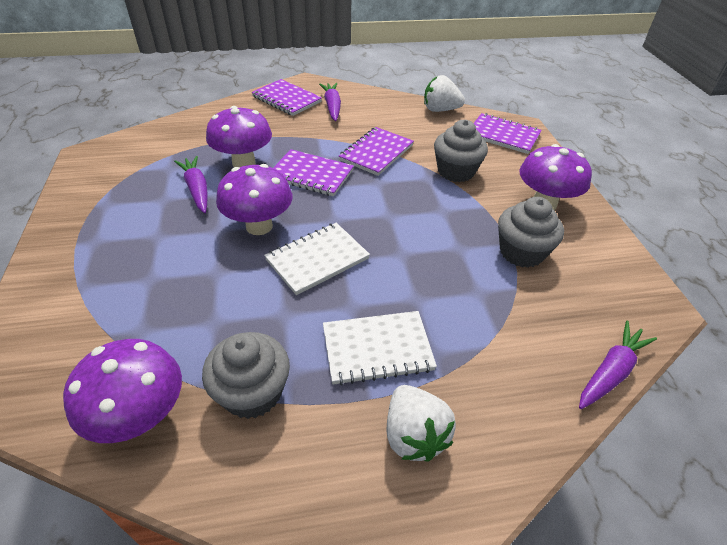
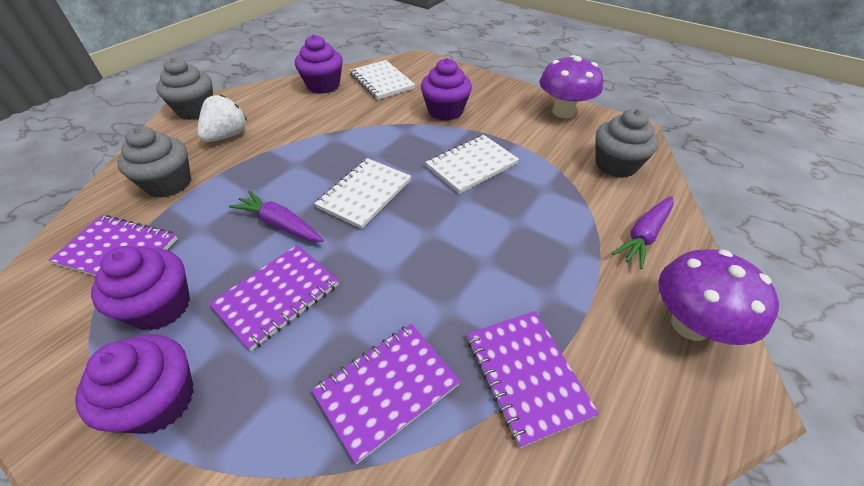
purple carrot: [174,156,208,213] [319,83,341,121] [579,320,657,409] = 3 -> [229,190,324,242] [612,196,674,269] = 2
purple cupcake: none = 0 -> [75,334,194,434] [91,246,190,330] [295,34,343,94] [421,58,472,121] = 4
purple mushroom: [63,339,182,443] [206,106,272,167] [216,164,292,235] [519,144,592,210] = 4 -> [539,55,603,118] [658,249,779,345] = 2
white notebook: [264,223,370,295] [323,311,437,385] = 2 -> [314,158,411,229] [350,60,415,100] [425,135,519,194] = 3
white strawberry: [387,385,456,462] [424,75,465,112] = 2 -> [197,94,247,142] = 1

